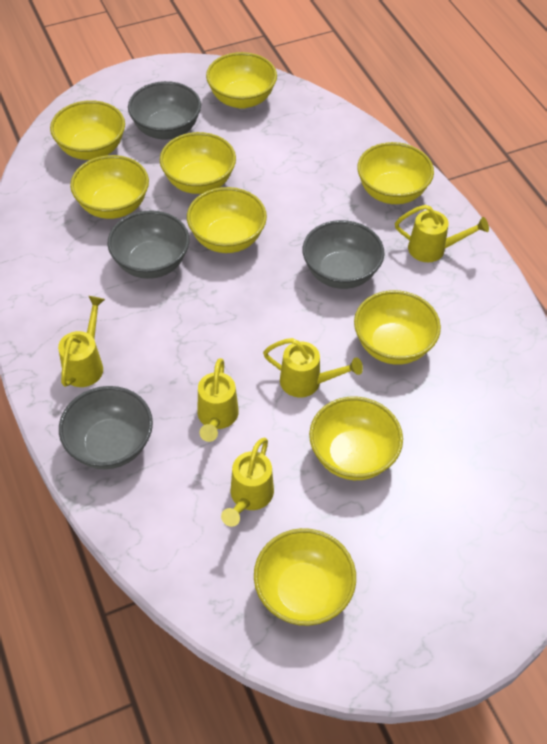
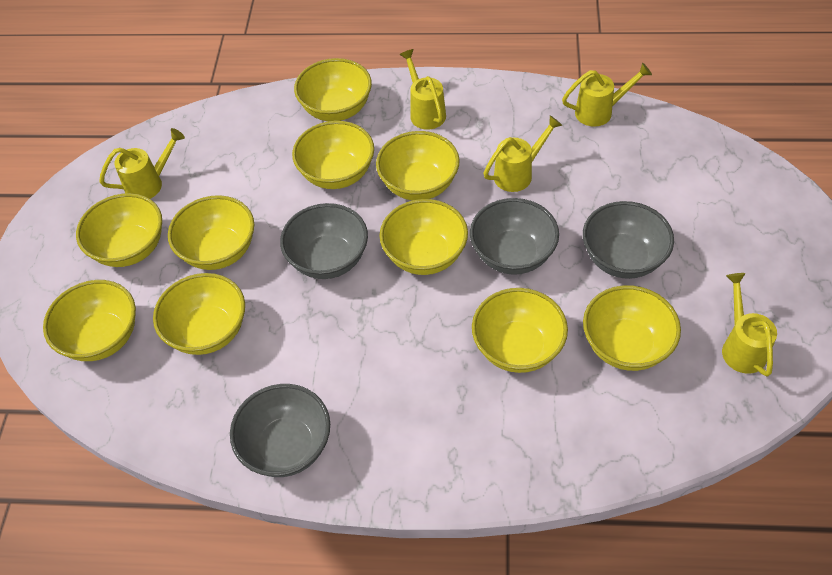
yellow bowl: [50,100,125,160] [70,155,149,219] [160,132,236,194] [187,187,267,253] [206,52,277,109] [254,528,356,626] [309,396,403,480] [354,290,441,365] [357,142,434,204] = 9 -> [43,280,136,361] [76,193,162,267] [153,273,245,355] [168,195,254,270] [292,121,374,189] [294,58,372,121] [376,131,460,200] [379,199,468,275] [472,288,568,373] [583,285,681,371] = 10

